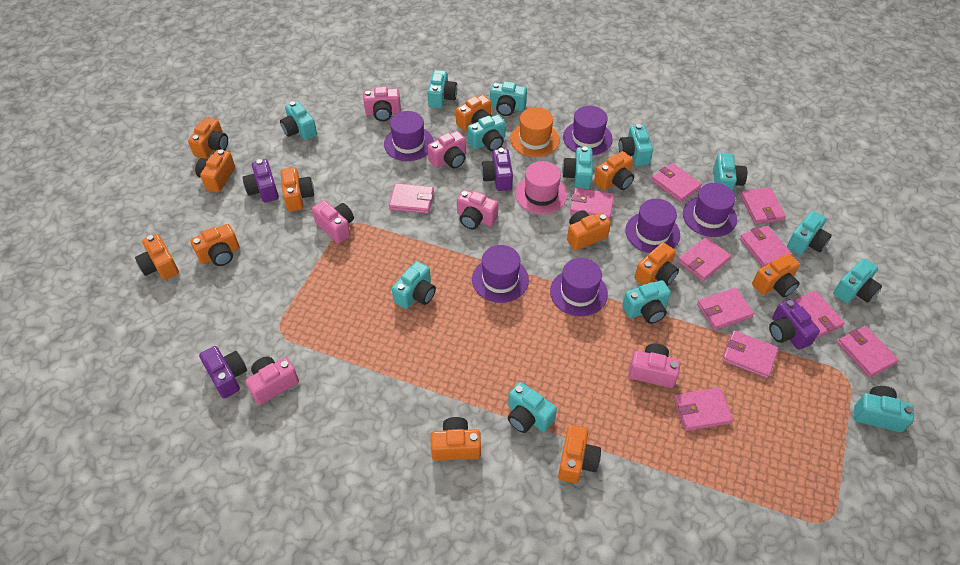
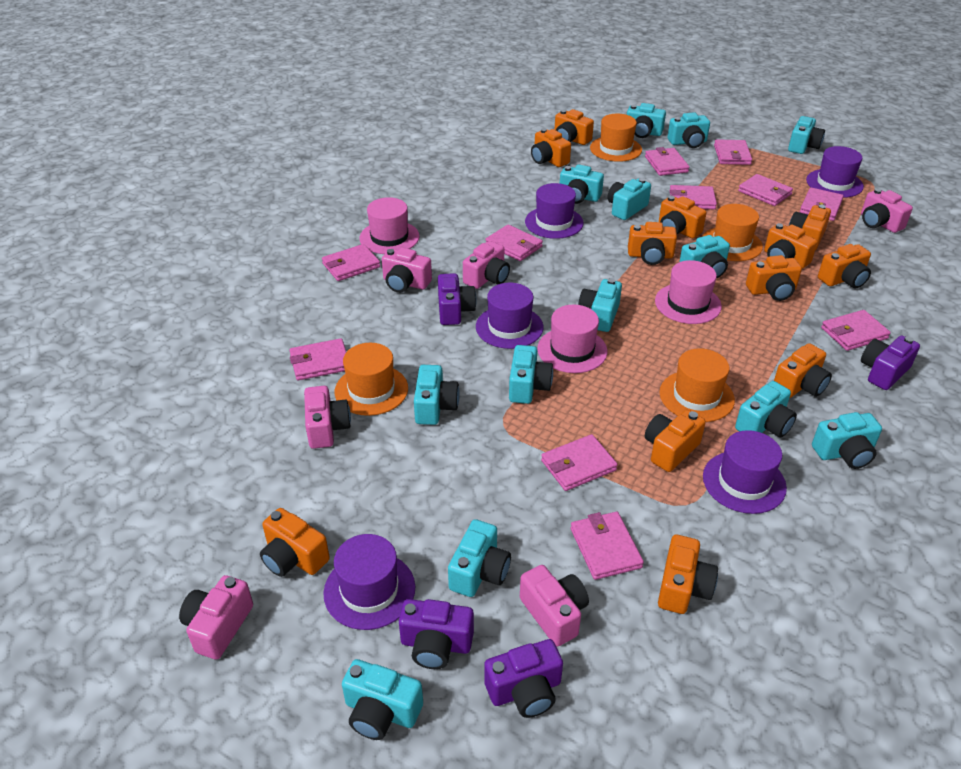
orange hat: [510,107,560,157] = 1 -> [335,343,408,416] [590,114,642,162] [659,348,735,422] [702,204,763,261] = 4
pink hat: [515,161,568,214] = 1 -> [360,197,420,254] [537,305,607,373] [655,260,722,324] = 3
purple hat: [384,111,434,161] [472,245,529,303] [550,258,608,316] [563,106,613,155] [625,199,680,253] [683,183,737,237] = 6 -> [323,534,415,630] [476,283,543,349] [525,183,584,239] [703,430,787,514] [806,146,864,198] = 5

